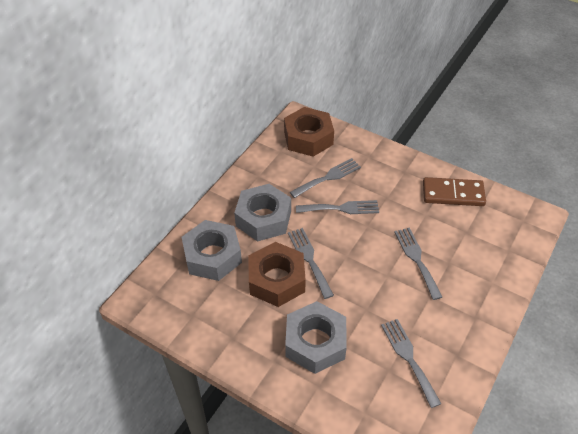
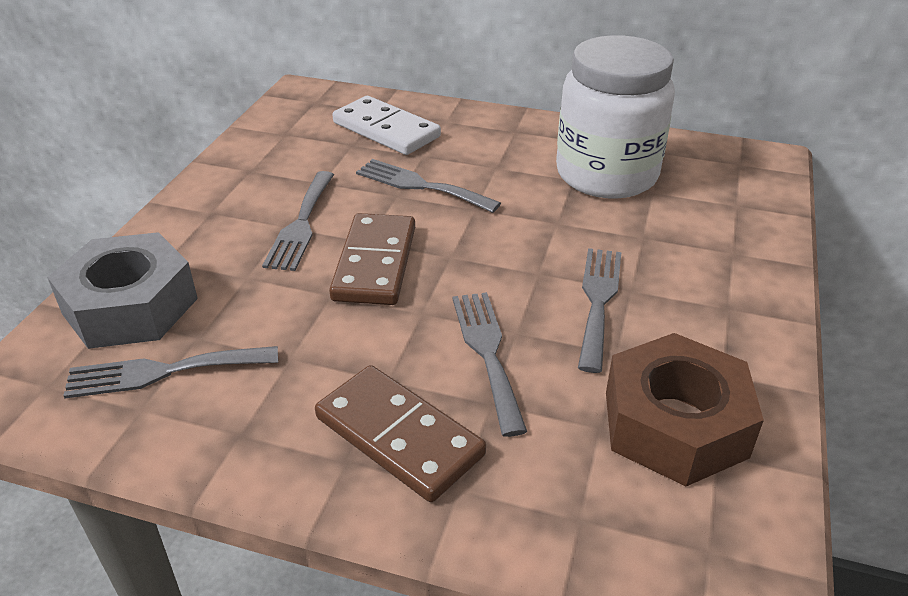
brown domino: [423,177,486,206] = 1 -> [315,365,486,502] [329,213,415,305] = 2
brown nut: [248,242,306,307] [284,107,334,157] = 2 -> [606,333,764,486] = 1
grey nut: [182,220,242,281] [234,184,291,242] [285,301,347,374] = 3 -> [47,232,198,349] = 1
white domino: none = 0 -> [332,96,441,155] = 1
white jar: none = 0 -> [556,35,675,199] = 1

